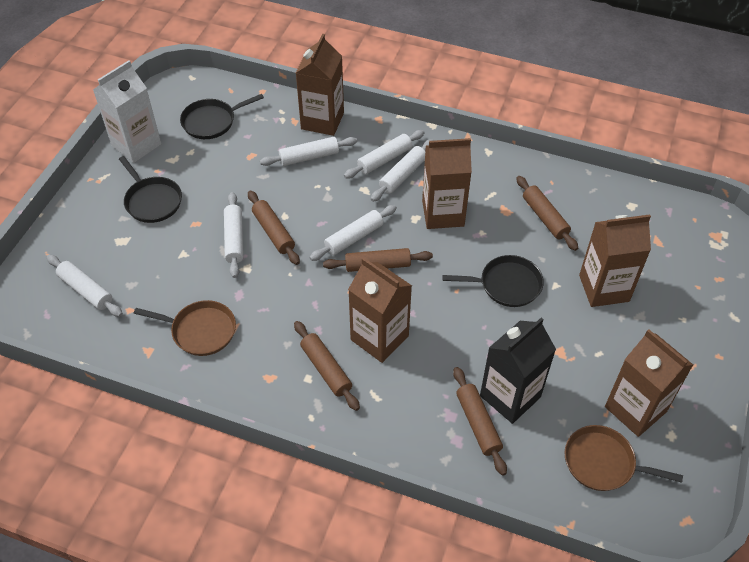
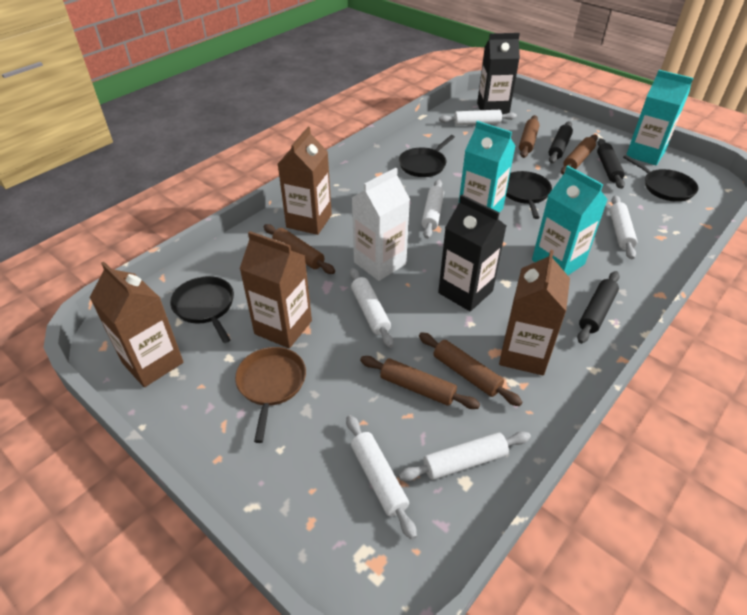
black carton: [480,317,556,424] = 1 -> [438,195,506,311] [477,33,520,114] = 2
black pan: [119,156,182,223] [180,94,264,139] [442,255,544,307] = 3 -> [170,276,234,343] [399,135,455,177] [506,171,552,219] [623,155,699,202] = 4
black rolling pin: none = 0 -> [549,121,573,164] [577,271,620,344] [597,139,625,189] = 3
brown carton: [296,34,344,136] [348,258,412,363] [422,138,472,229] [579,215,651,307] [605,329,693,437] = 5 -> [90,261,184,387] [240,231,312,348] [278,127,332,235] [499,250,570,375] = 4
brown pan: [134,300,236,356] [565,425,683,491] = 2 -> [235,347,306,443] = 1
turquoise carton: none = 0 -> [459,121,515,212] [532,166,608,275] [626,70,693,165] = 3

